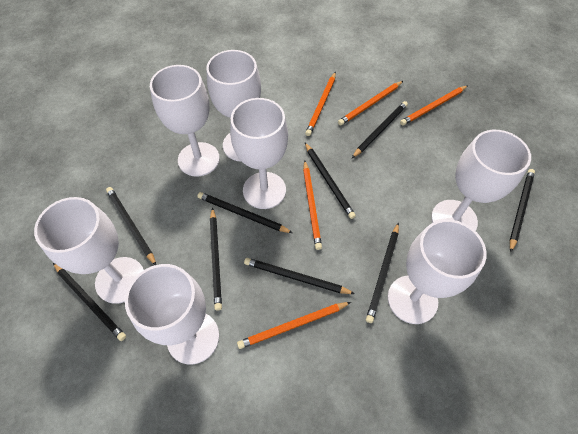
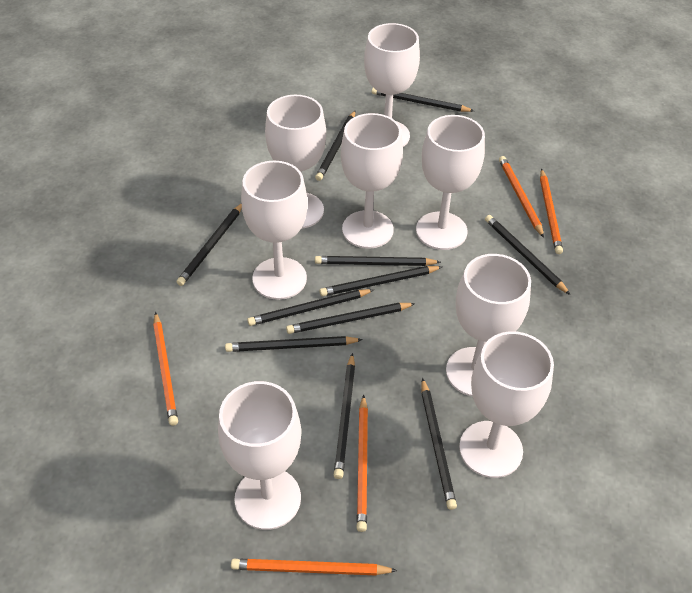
black pencil: [53,263,126,341] [106,187,156,265] [197,192,293,233] [210,207,222,311] [244,258,355,294] [305,143,356,219] [352,101,408,158] [366,222,399,323] [510,169,535,253] = 9 -> [177,203,242,286] [225,336,363,352] [247,289,374,326] [286,303,416,334] [315,111,355,181] [315,256,441,266] [320,266,442,296] [334,353,355,479] [372,88,474,112] [421,378,457,510] [485,215,570,295] = 11
white goblet: [34,197,144,304] [125,264,219,364] [150,65,220,177] [206,50,261,162] [230,98,288,209] [388,219,487,324] [431,130,531,231] = 7 -> [218,381,301,530] [241,161,308,300] [265,95,326,229] [341,113,403,249] [364,23,420,147] [416,115,485,250] [446,254,531,397] [459,331,554,478] = 8

